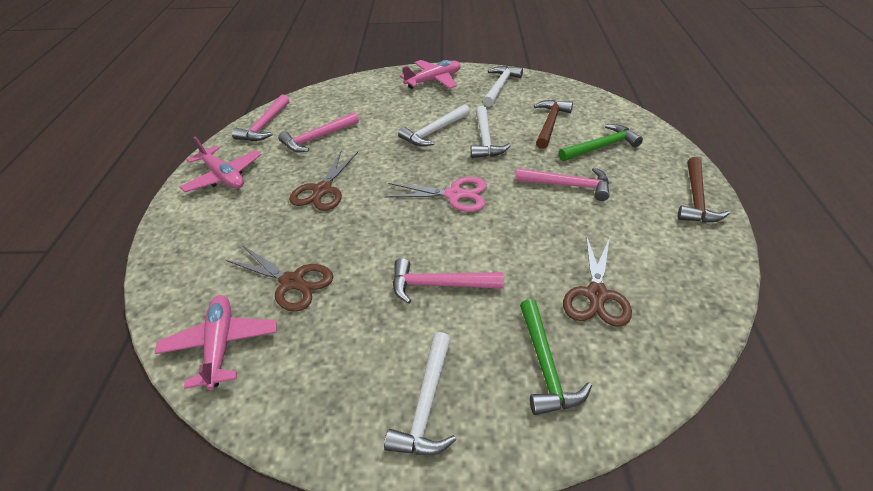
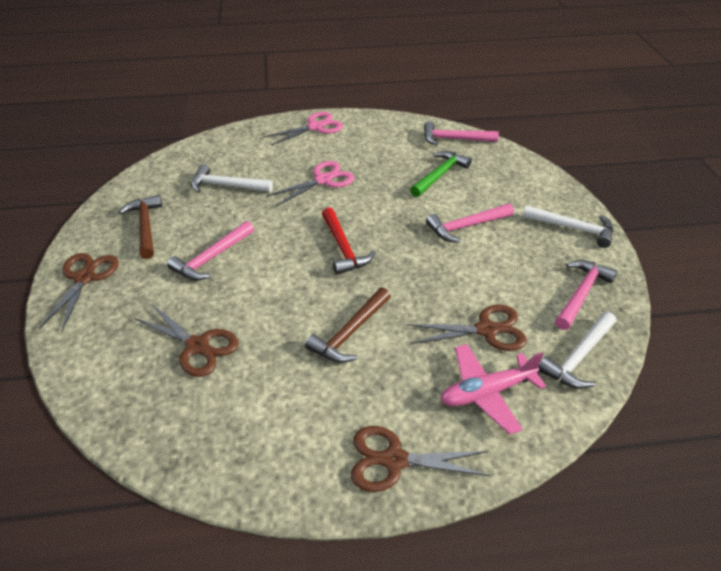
brown scissors: [226,245,333,312] [289,151,358,211] [563,235,632,327] = 3 -> [39,253,119,331] [134,304,239,377] [351,426,492,492] [408,305,527,351] = 4
green hammer: [520,299,592,415] [559,124,643,161] = 2 -> [410,151,472,197] = 1
pink plane: [155,295,277,390] [180,136,261,192] [400,60,461,89] = 3 -> [441,344,546,435] = 1
pink scissors: [385,177,487,212] = 1 -> [263,112,343,145] [267,161,354,206] = 2
red hammer: none = 0 -> [322,207,375,274] = 1
white hammer: [384,332,456,455] [398,104,470,147] [471,106,511,158] [483,66,523,107] = 4 -> [191,164,273,193] [522,205,613,248] [538,312,616,389] = 3

